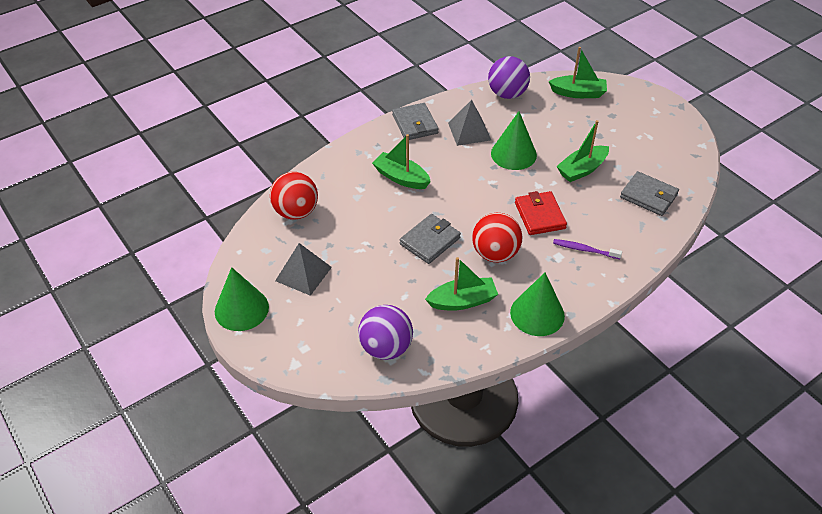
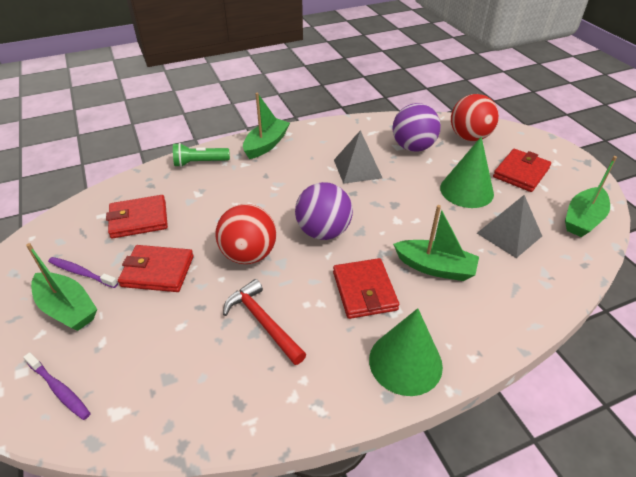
green cone: [215,267,269,331] [491,111,537,170] [510,273,565,336] = 3 -> [369,308,443,396] [440,137,494,208] = 2
green flashlight: none = 0 -> [173,143,230,167] = 1
grey wallet: [392,103,439,140] [400,214,461,264] [620,171,679,216] = 3 -> none = 0
purple toothbrush: [553,239,622,259] = 1 -> [23,352,91,420] [48,257,118,288] = 2
red hammer: none = 0 -> [223,279,306,365] = 1
red wallet: [515,191,567,235] = 1 -> [106,195,168,239] [118,245,194,292] [333,258,399,319] [493,149,551,192] = 4

